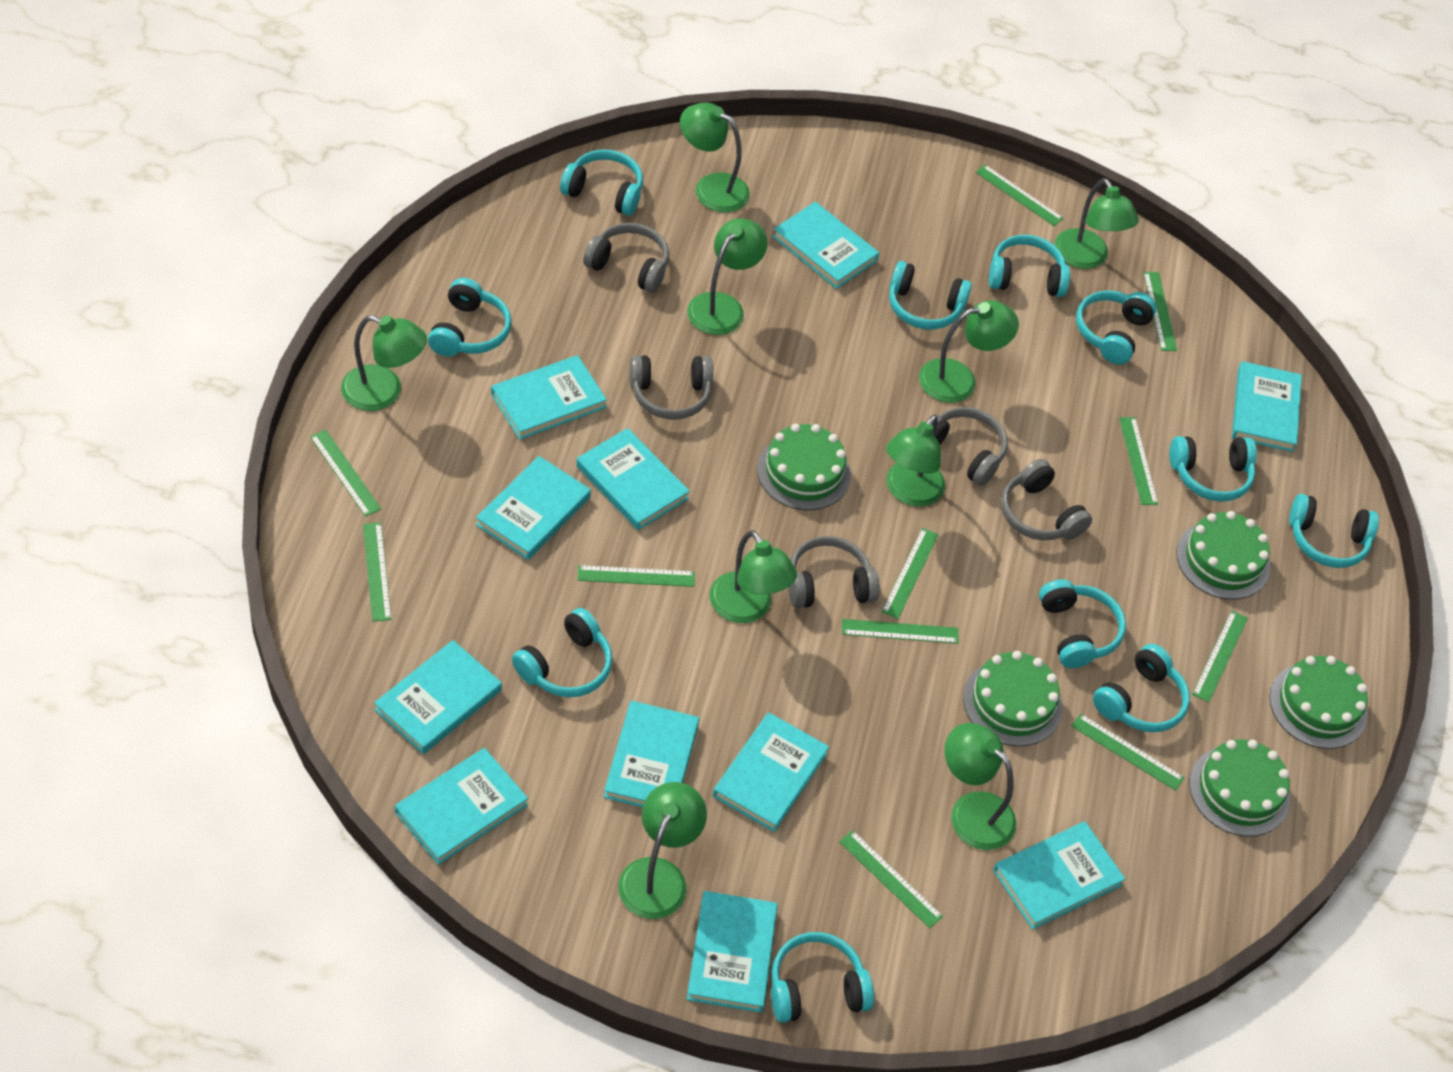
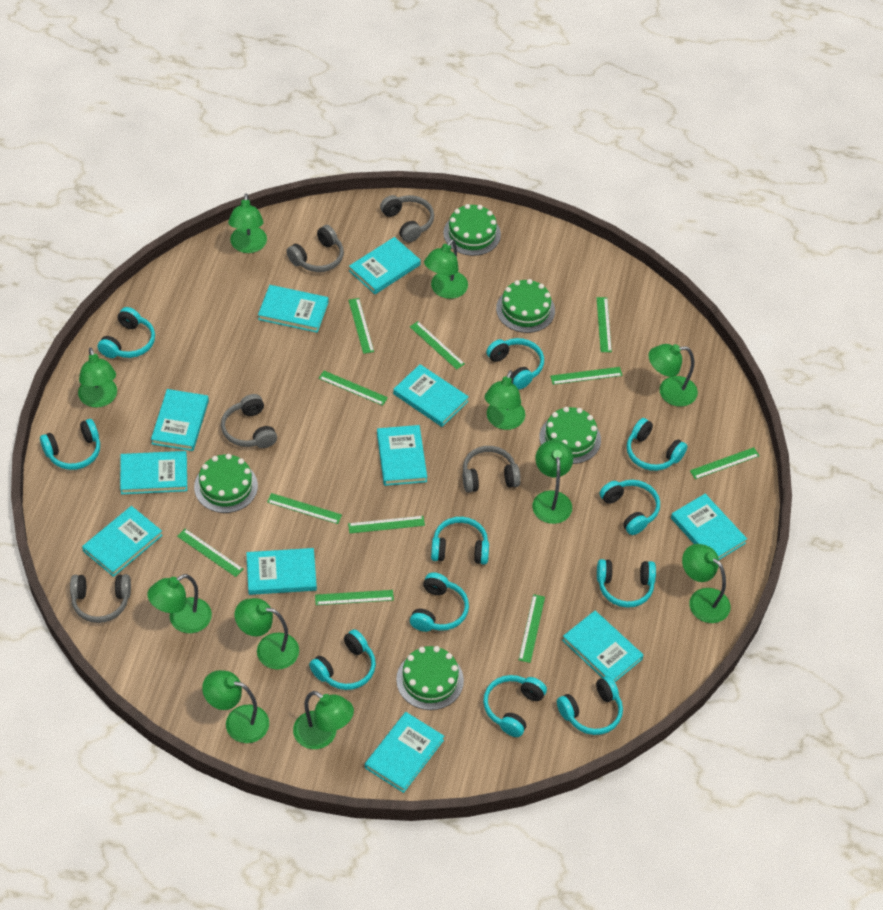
green lamp: [341,315,427,411] [618,782,707,919] [680,103,750,212] [687,218,768,335] [709,530,797,623] [886,414,945,507] [919,300,1019,403] [945,723,1016,850] [1054,178,1139,269] = 9 -> [78,347,117,408] [147,574,212,633] [202,670,269,743] [228,193,267,253] [235,598,299,670] [293,691,354,749] [424,239,468,299] [485,370,525,430] [532,440,573,524] [648,344,698,407] [682,544,731,623] = 11

